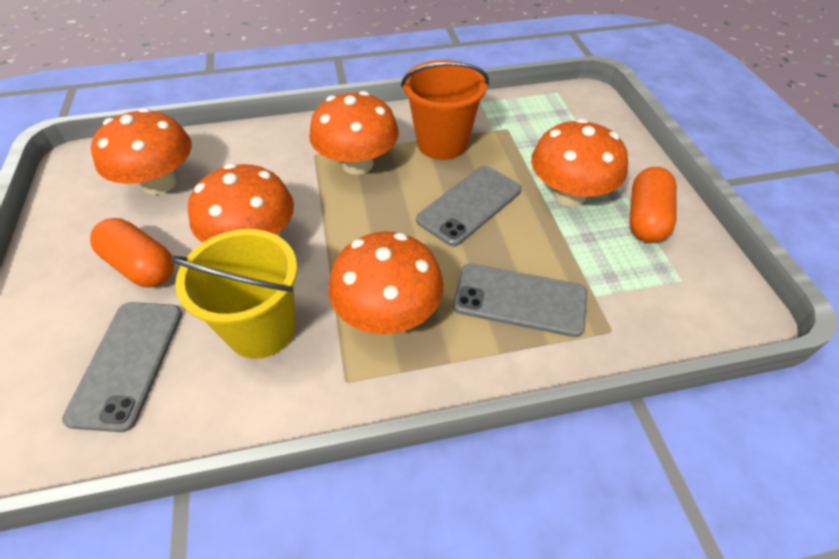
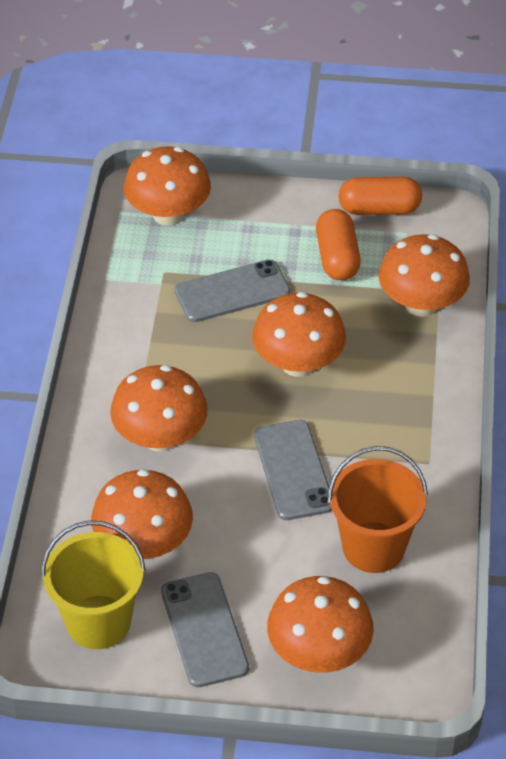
orange mushroom: [91,108,192,195] [188,163,294,243] [309,91,399,175] [328,231,444,334] [531,118,628,207] = 5 -> [91,469,193,560] [110,365,208,452] [124,146,211,226] [252,292,346,377] [267,576,374,673] [378,234,470,317] = 6

